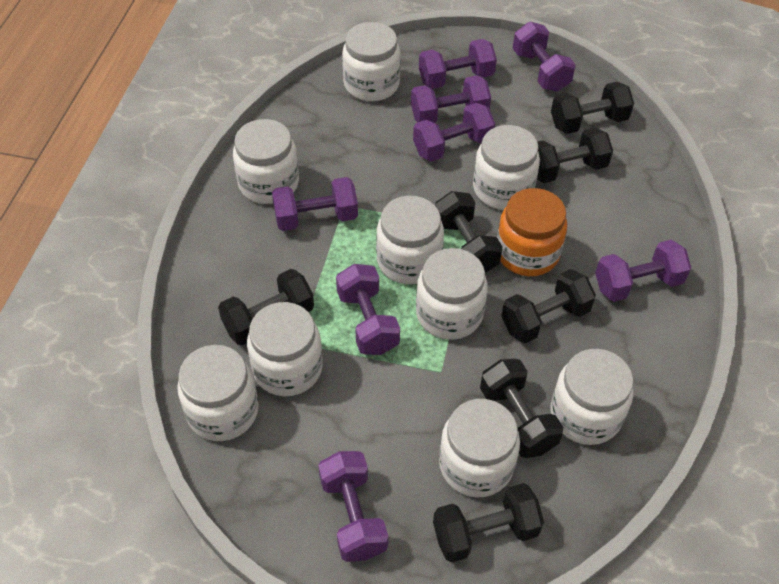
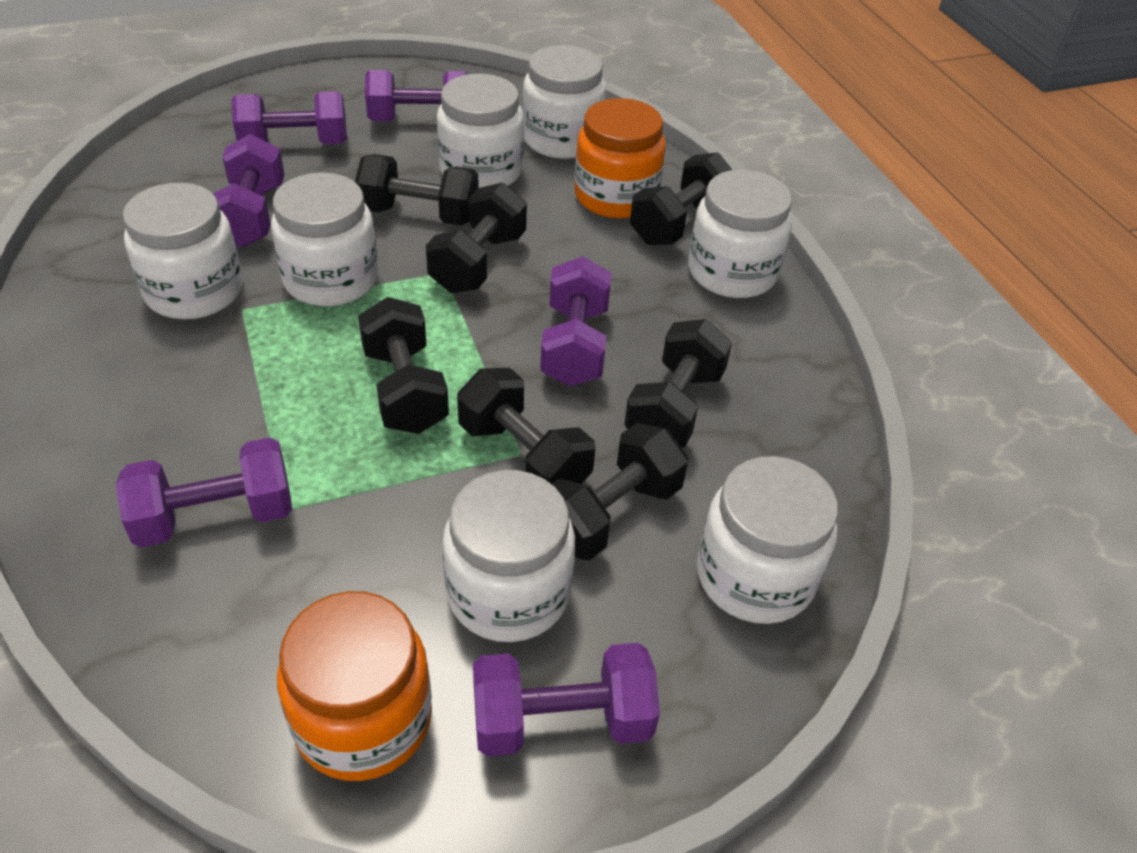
orange jar: [497,188,567,276] = 1 -> [277,591,432,781] [574,98,666,219] = 2
purple dumbbell: [272,177,358,231] [318,451,388,562] [336,264,400,355] [411,75,491,123] [413,103,495,162] [419,39,497,89] [513,22,576,91] [595,240,691,302] = 8 -> [116,437,292,547] [213,134,285,247] [232,91,347,144] [365,70,468,121] [473,643,660,757] [540,256,611,386] = 6
white jar: [177,345,259,441] [233,119,299,204] [247,302,323,396] [342,22,401,101] [376,196,444,284] [416,248,488,340] [439,399,520,498] [473,125,540,210] [551,349,633,445] = 9 -> [123,183,243,319] [271,173,378,306] [437,74,524,188] [443,470,575,642] [522,45,606,159] [688,169,792,298] [697,456,838,624] = 7

